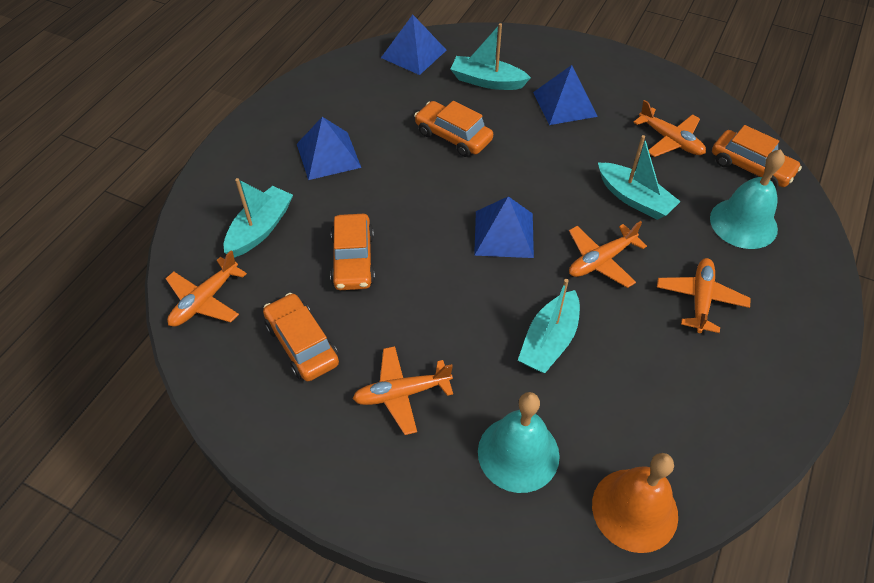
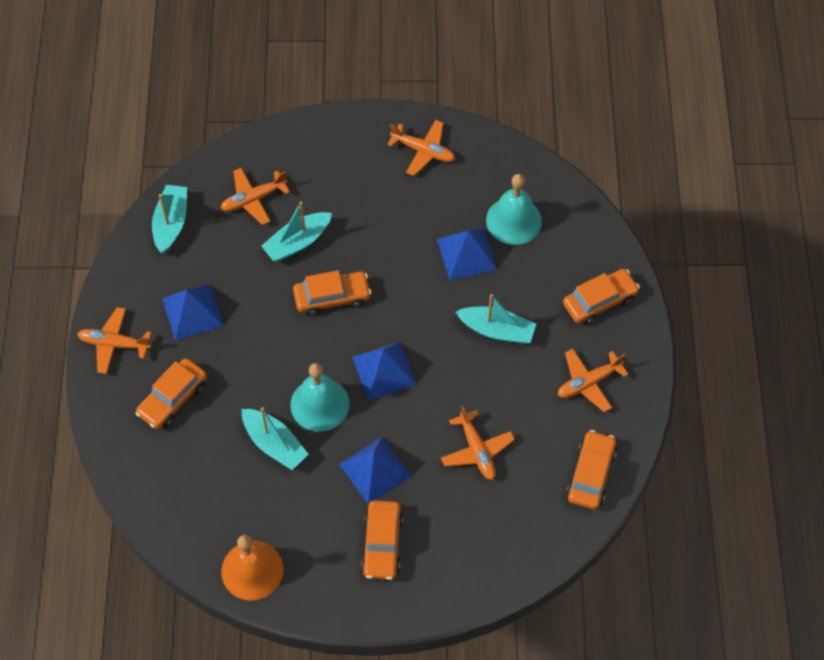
orange car: [263,293,339,381] [330,214,375,290] [414,101,493,157] [712,125,802,188] = 4 -> [136,358,207,429] [293,270,371,316] [361,500,403,580] [563,269,640,325] [566,430,617,509] = 5

